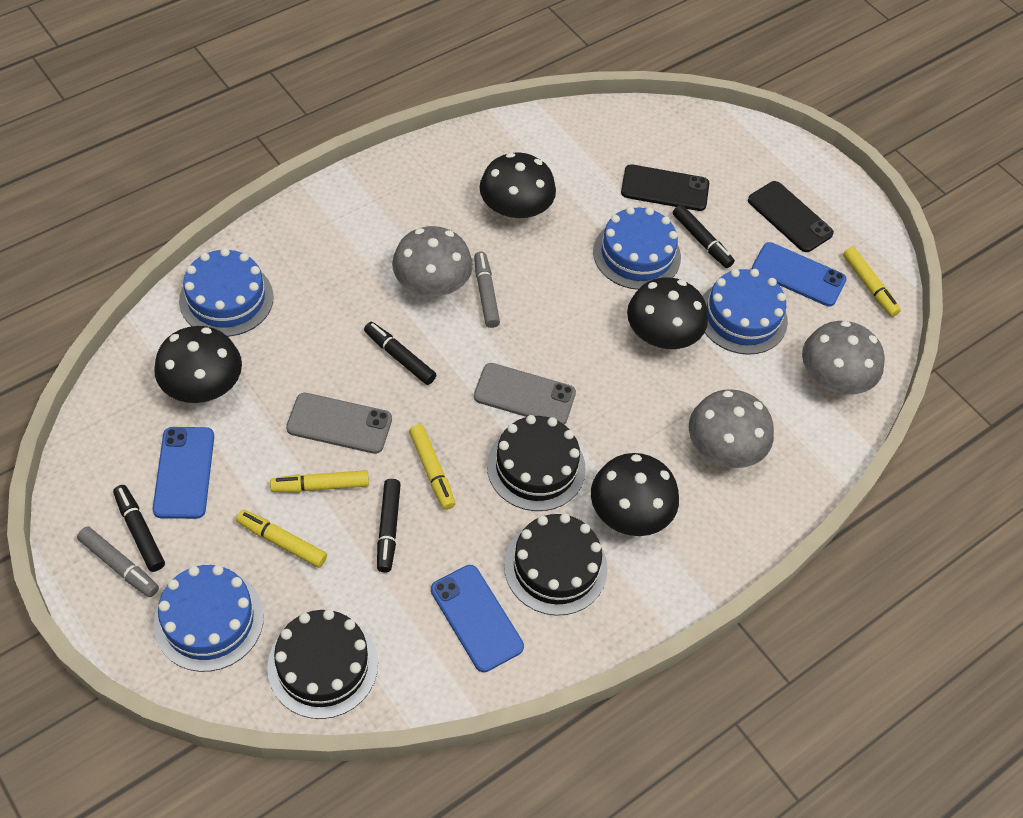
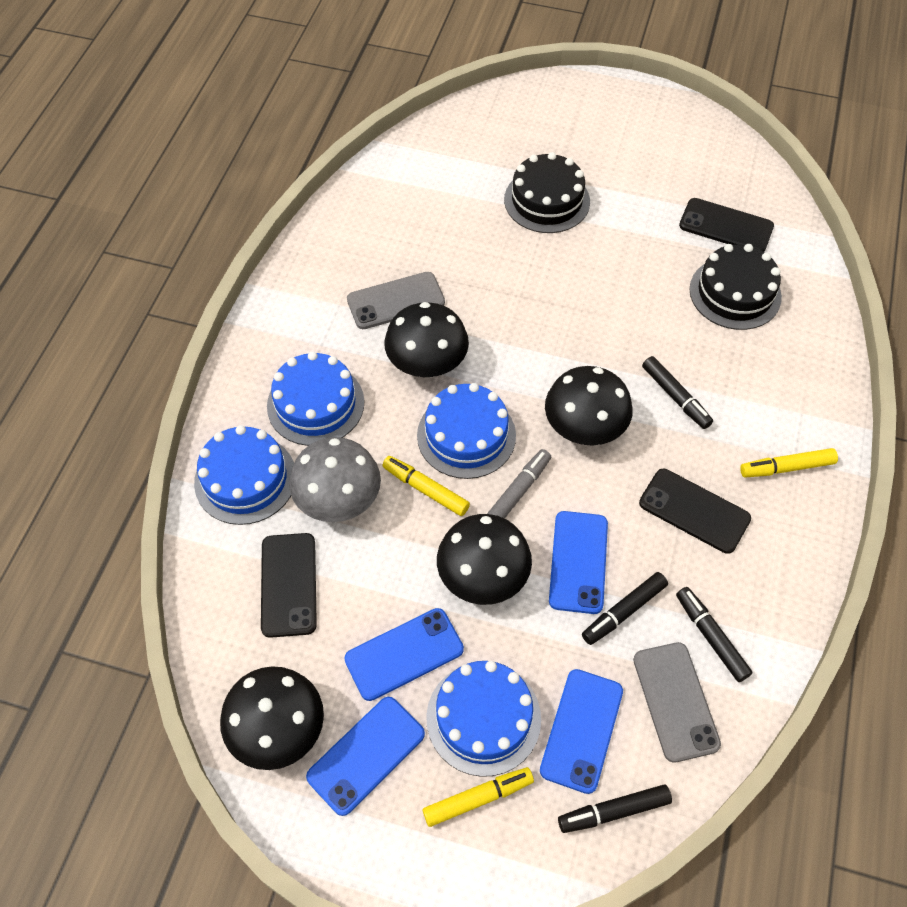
black cake: [267,609,378,719] [487,415,586,511] [504,513,608,616] = 3 -> [504,152,590,233] [689,244,782,330] = 2
black phone: [621,164,709,211] [748,181,834,252] = 2 -> [261,533,317,638] [639,469,751,554] [679,198,774,252] = 3
blue phone: [152,427,214,519] [431,565,524,672] [752,242,847,307] = 3 -> [306,697,425,816] [344,608,464,701] [540,669,623,794] [549,511,608,614] = 4
grey marker: [77,527,159,597] [474,252,500,328] = 2 -> [487,449,551,519] = 1
grey mushroom: [392,226,473,297] [689,389,774,468] [802,321,885,394] = 3 -> [289,437,381,522] = 1
yellow marker: [236,510,327,568] [270,470,369,492] [409,424,455,510] [843,247,901,317] = 4 -> [382,456,470,516] [422,767,534,827] [740,448,838,478] = 3

